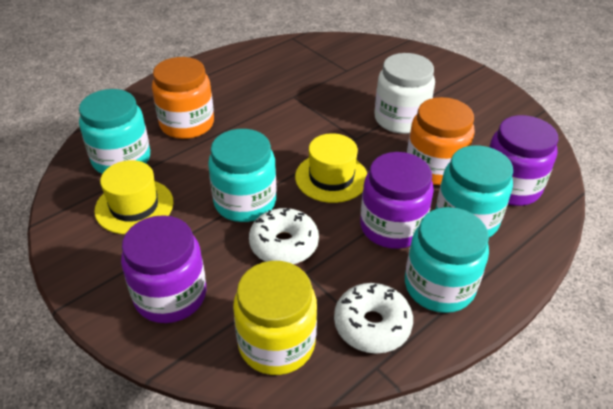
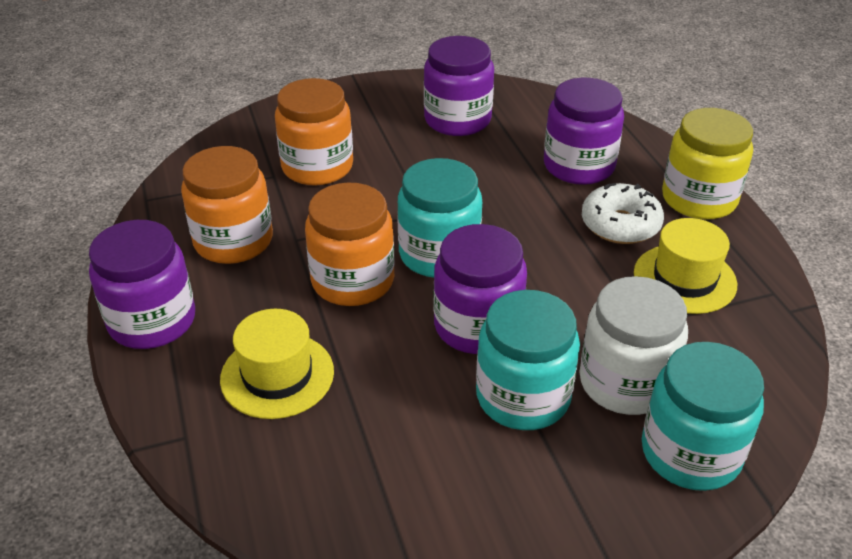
orange jar: [152,57,214,139] [407,97,475,185] = 2 -> [181,146,273,264] [275,78,353,186] [305,182,395,306] = 3
purple jar: [121,215,206,323] [360,152,434,249] [489,115,558,206] = 3 -> [89,220,195,349] [424,36,494,136] [433,224,527,354] [544,78,624,185] = 4
turquoise jar: [79,89,150,174] [208,129,276,222] [405,207,489,313] [436,145,513,237] = 4 -> [397,158,482,278] [476,290,580,430] [642,342,764,491] = 3
white donut: [249,208,319,264] [334,283,413,354] = 2 -> [582,183,664,244] = 1

